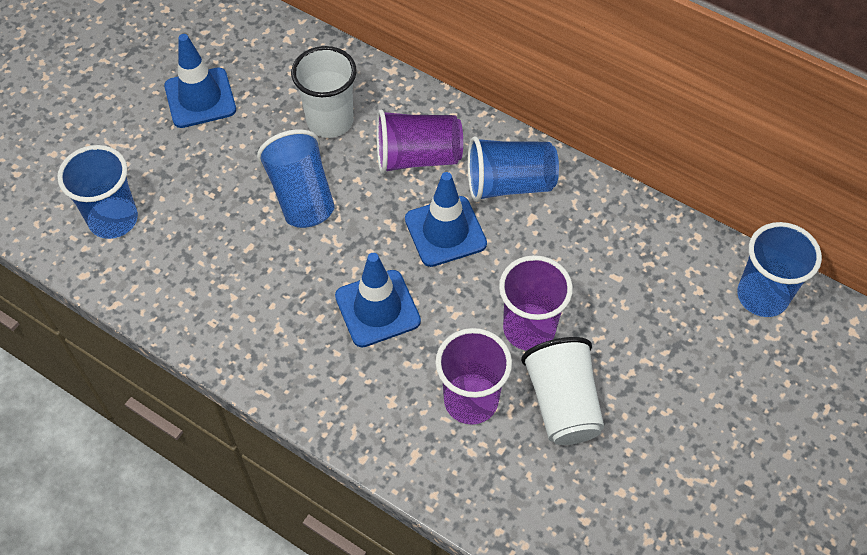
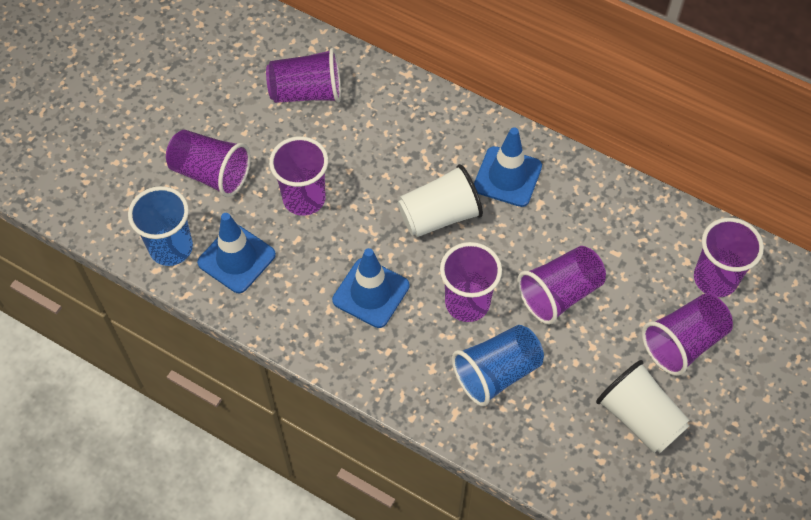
blue cup: [57,145,138,239] [257,129,335,228] [468,137,559,202] [737,222,822,317] = 4 -> [128,186,193,266] [452,325,544,407] = 2
purple cup: [376,110,463,174] [436,328,512,425] [499,255,573,351] = 3 -> [166,130,251,197] [266,48,341,103] [269,136,328,216] [440,242,502,322] [517,246,606,325] [642,294,733,376] [694,218,764,297] = 7

